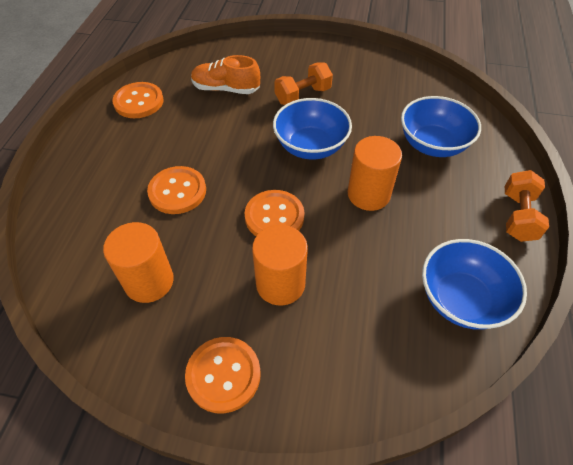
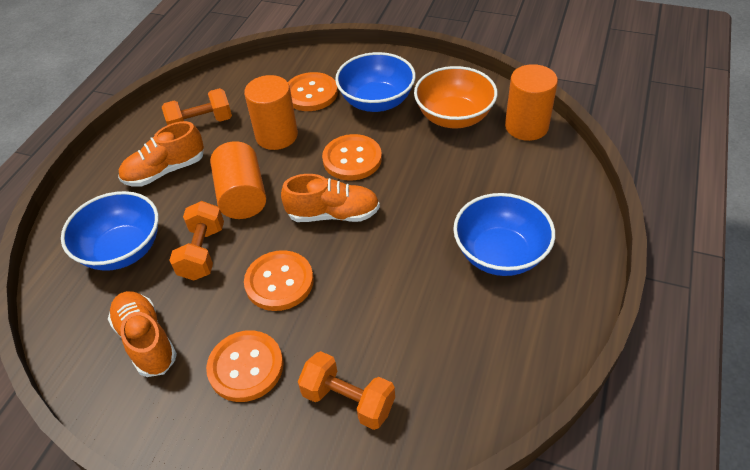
orange bowl: none = 0 -> [414,66,497,129] = 1
orange dumbbell: [274,62,333,105] [505,170,549,242] = 2 -> [162,88,232,125] [169,201,224,280] [298,351,395,430] = 3
orange shoe: [191,55,260,94] = 1 -> [108,291,177,377] [118,121,204,187] [281,174,380,222] = 3

